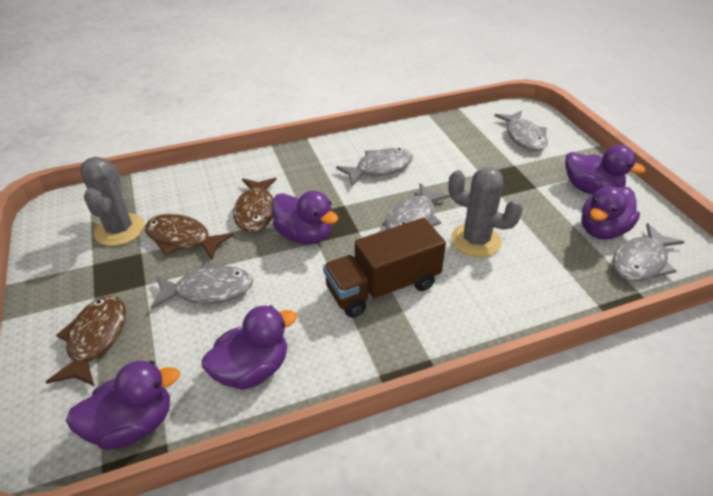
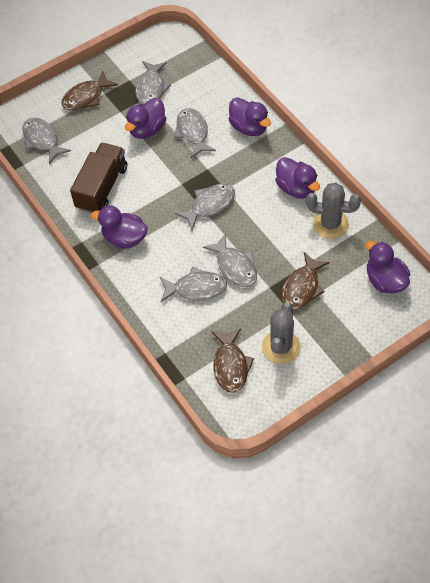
grey fish: [150,262,253,309] [336,148,413,186] [385,183,450,229] [494,111,548,151] [612,223,684,282] = 5 -> [22,118,71,164] [135,61,171,105] [160,267,227,302] [174,108,216,158] [175,183,235,230] [203,234,257,287] = 6

